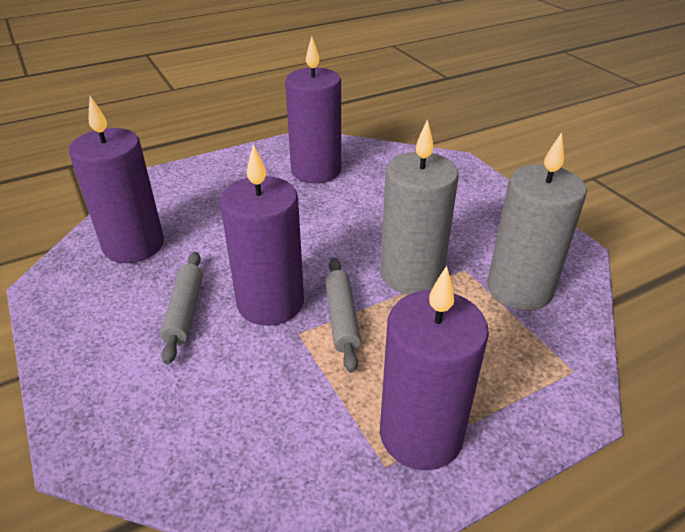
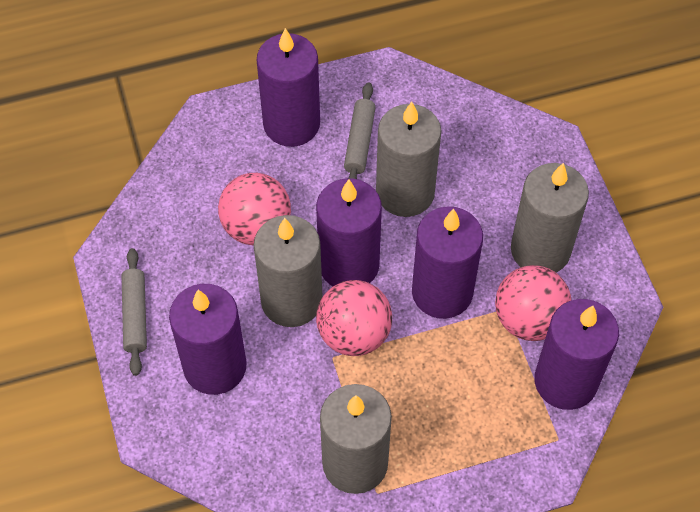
grey candle: [380,119,459,294] [487,132,587,311] = 2 -> [254,215,323,327] [320,384,392,494] [376,102,442,217] [511,163,589,273] = 4
pink ball: none = 0 -> [218,173,291,246] [316,280,392,356] [495,265,571,341] = 3
purple candle: [69,96,164,263] [220,144,304,326] [285,36,341,183] [380,266,489,471] = 4 -> [169,284,247,395] [257,28,320,147] [316,178,382,286] [412,206,483,319] [534,299,619,410] = 5

